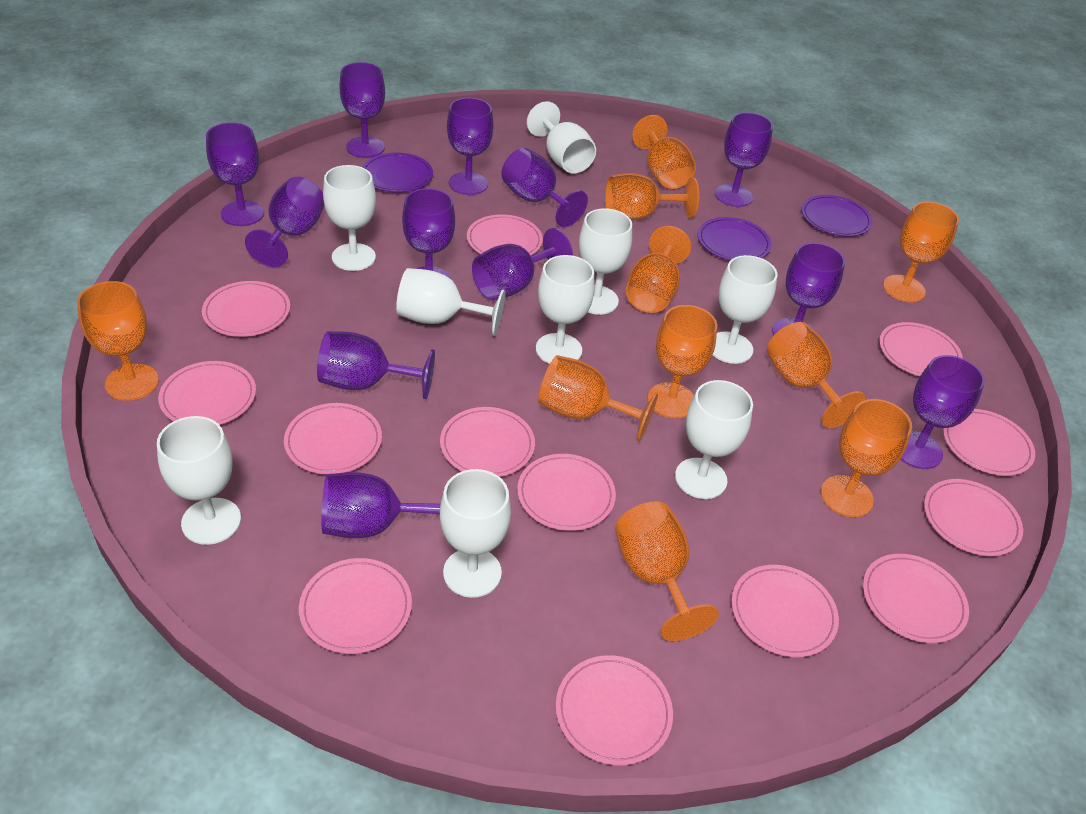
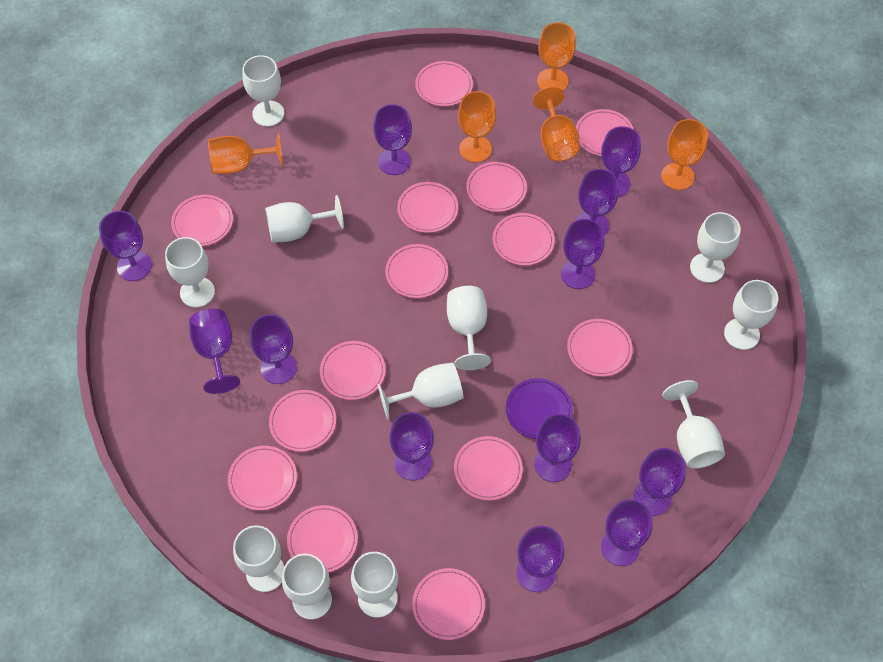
orange goblet: [77,281,159,401] [538,355,658,442] [605,173,699,220] [615,502,719,641] [626,226,691,313] [632,115,696,189] [647,305,717,418] [767,322,866,428] [821,399,912,517] [883,202,959,302] = 10 -> [208,133,283,174] [458,91,496,162] [533,86,580,161] [537,22,576,91] [661,119,708,190] = 5
pink plate: [158,361,256,425] [202,281,290,337] [284,403,382,474] [299,558,412,654] [440,407,535,477] [467,215,543,255] [517,454,616,531] [556,655,673,766] [731,565,839,657] [863,554,969,643] [879,322,963,376] [924,479,1023,556] [943,409,1035,476] = 13 -> [171,195,233,246] [228,446,297,511] [269,390,336,452] [287,505,358,573] [320,341,386,400] [385,244,448,298] [397,182,458,233] [412,568,485,640] [415,61,473,106] [454,436,523,501] [466,162,527,212] [493,213,555,266] [567,319,633,377] [576,109,634,156] = 14
purple plate: [362,152,433,193] [698,217,772,260] [801,195,873,237] = 3 -> [506,378,573,439] = 1
white goblet: [157,416,241,545] [323,165,376,271] [396,268,505,336] [440,469,511,598] [527,101,596,173] [536,255,595,364] [579,208,632,315] [675,380,753,499] [713,255,778,364] = 9 -> [165,237,215,307] [233,526,284,592] [242,55,285,127] [265,195,344,243] [282,554,332,620] [351,552,398,618] [377,363,464,420] [447,286,491,370] [662,380,725,469] [690,212,741,283] [724,280,778,350] = 11

